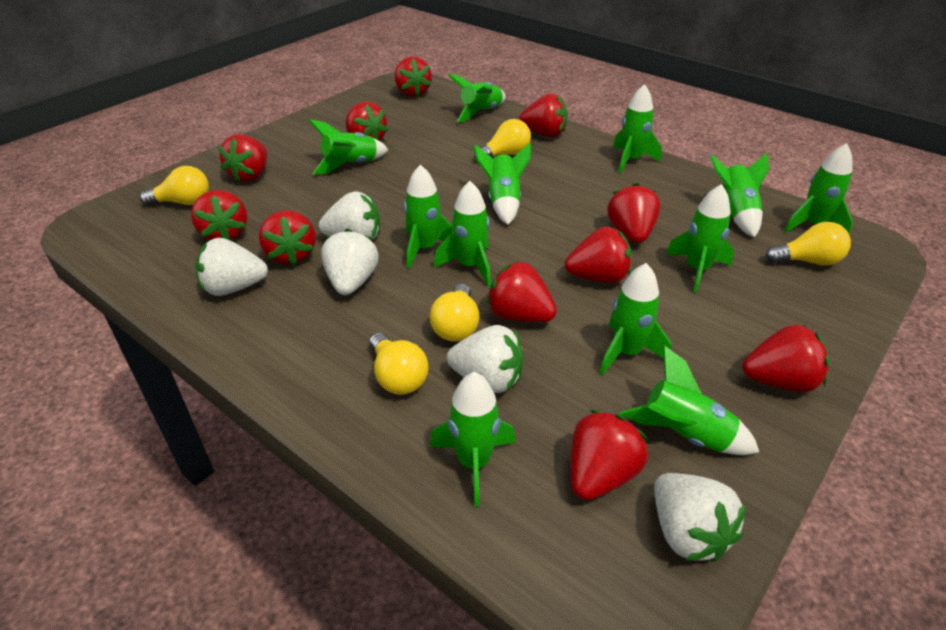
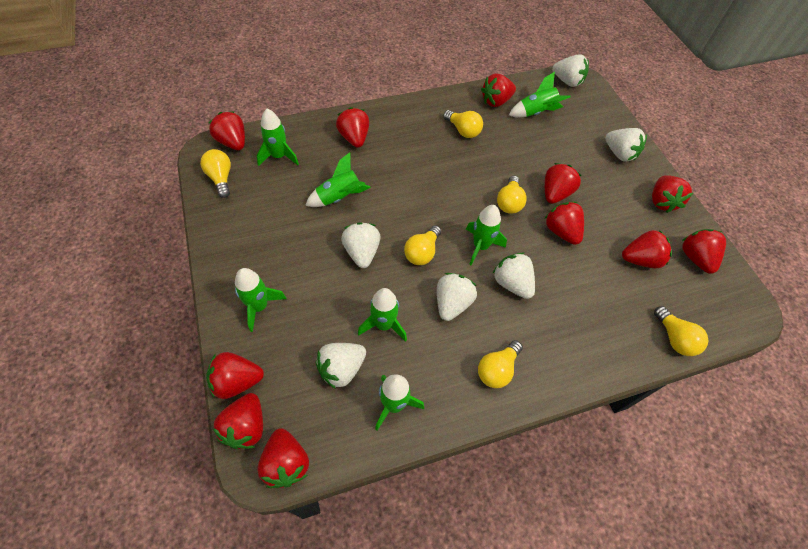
green rocket: [309,119,388,175] [404,165,452,269] [430,372,515,507] [434,181,491,286] [448,74,506,122] [474,143,531,225] [600,263,671,375] [613,84,662,173] [620,346,759,455] [666,184,734,293] [710,153,770,238] [784,143,853,234] = 12 -> [235,268,286,332] [257,109,299,166] [305,152,371,207] [358,288,407,342] [375,374,424,431] [466,205,507,265] [509,72,570,118] = 7
white strawberry: [195,238,268,296] [319,191,380,239] [321,229,379,295] [447,325,524,393] [654,473,746,562] = 5 -> [316,343,366,389] [341,222,381,268] [437,273,477,321] [492,253,535,299] [552,54,589,87] [605,128,647,161] = 6
yellow light bulb: [140,166,209,205] [369,332,429,395] [429,284,480,342] [474,119,531,161] [766,222,851,266] = 5 -> [200,149,231,198] [404,225,441,265] [443,110,483,138] [478,340,523,388] [497,176,527,214] [654,306,709,356] = 6

